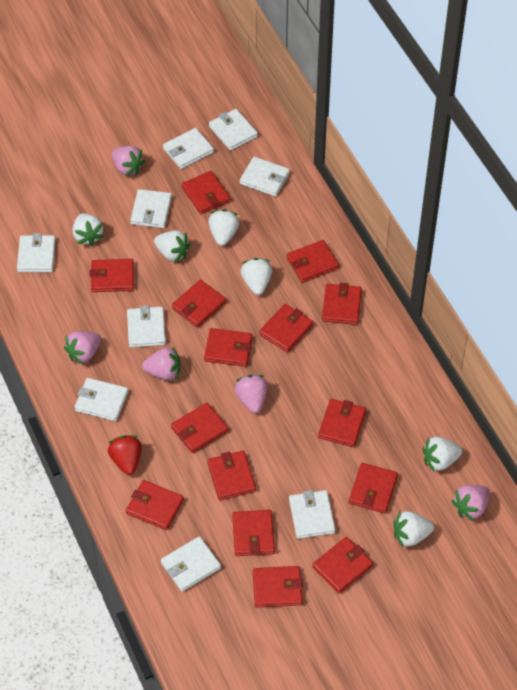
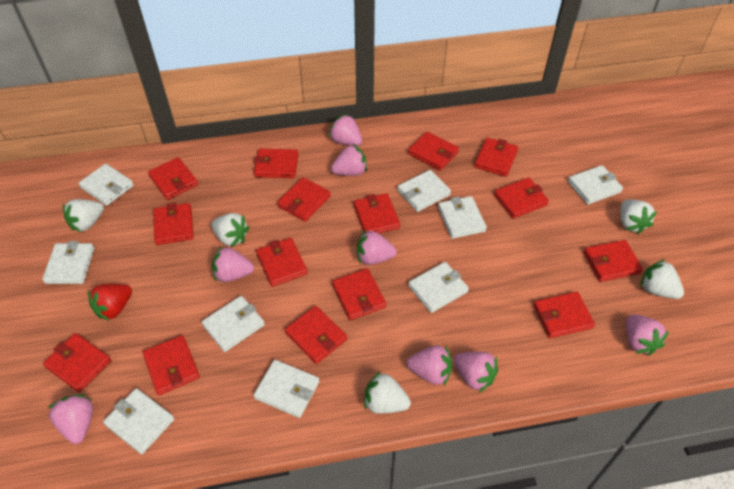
pink strawberry: [64,331,101,365] [112,146,145,177] [142,347,181,380] [235,375,268,413] [451,485,490,521] = 5 -> [48,395,93,444] [212,247,254,282] [329,114,362,146] [331,144,367,176] [357,230,397,265] [407,345,452,385] [454,352,498,393] [626,314,669,356] = 8
white strawberry: [73,213,104,246] [154,230,190,263] [208,209,239,246] [241,258,272,295] [394,511,434,547] [423,437,463,472] = 6 -> [63,199,104,232] [211,213,249,247] [364,371,411,414] [620,199,657,234] [641,259,684,299] = 5

